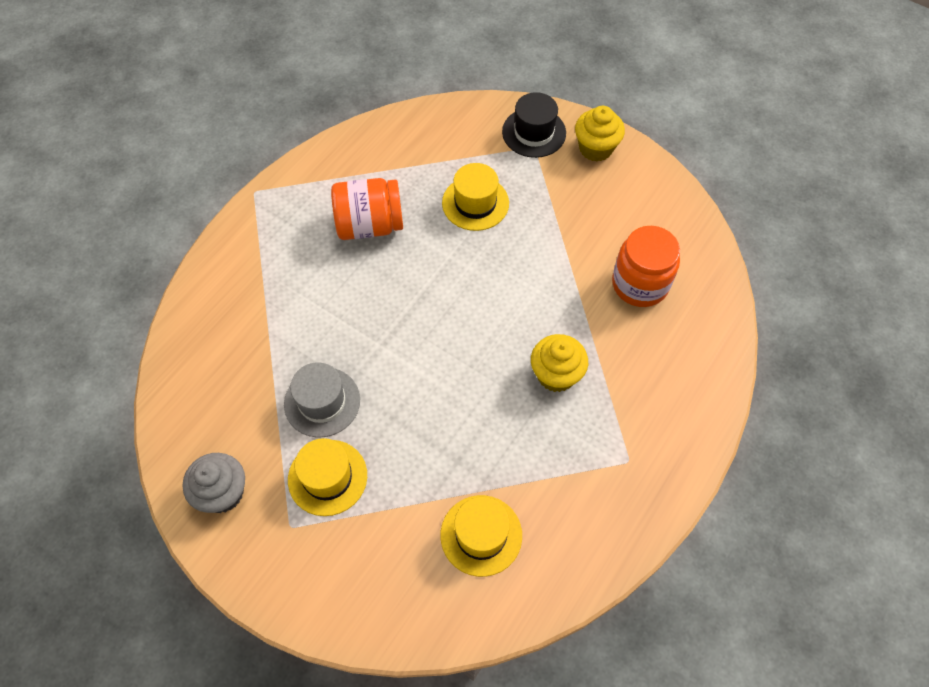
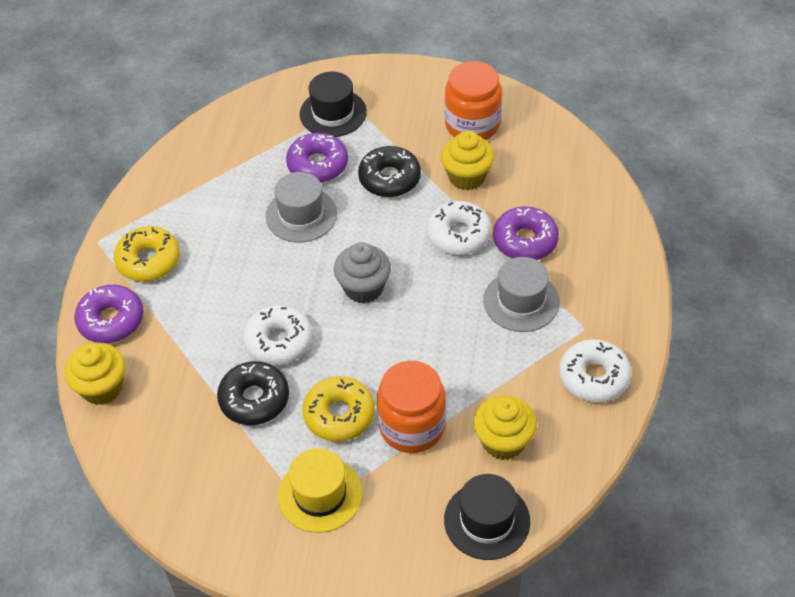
black donut: none = 0 -> [217,361,289,425] [358,146,421,197] = 2
black hat: [502,92,566,158] = 1 -> [300,72,367,137] [444,474,530,560] = 2
grey hat: [284,362,360,437] = 1 -> [266,172,337,242] [483,257,560,332] = 2
purple donut: none = 0 -> [74,285,144,343] [286,133,348,183] [493,206,559,260] = 3
white donut: none = 0 -> [243,305,312,365] [426,201,491,255] [559,339,631,402] = 3
yellow cupcake: [531,334,588,392] [575,106,625,162] = 2 -> [64,343,125,405] [441,131,495,191] [474,395,537,460] = 3
yellow donut: none = 0 -> [114,226,180,282] [303,376,375,441] = 2
yellow hat: [288,438,367,516] [440,495,522,577] [442,163,509,231] = 3 -> [278,448,362,533] = 1

